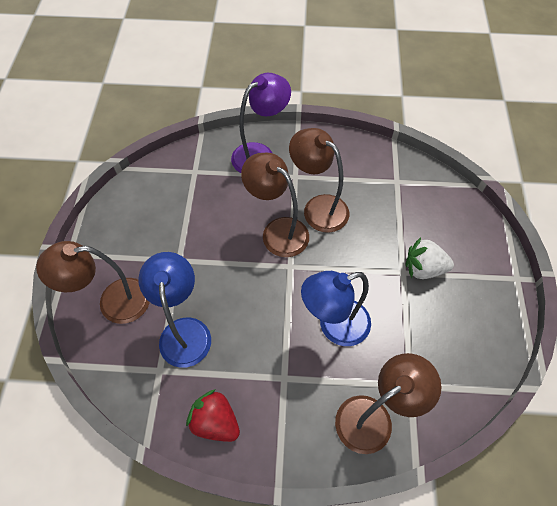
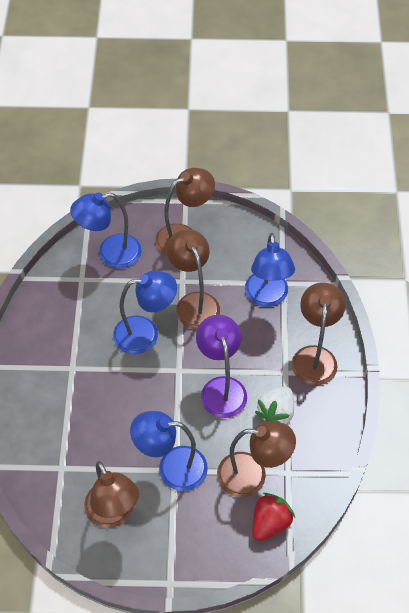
blue lamp: [139,252,211,368] [301,271,371,346] = 2 -> [70,193,142,268] [113,271,177,354] [130,411,208,491] [245,233,295,307] = 4
brown lamp: [36,241,150,324] [241,153,309,257] [289,128,349,233] [335,353,442,454] = 4 -> [84,461,139,528] [155,168,215,256] [167,229,220,329] [217,421,296,497] [292,282,346,386] = 5

